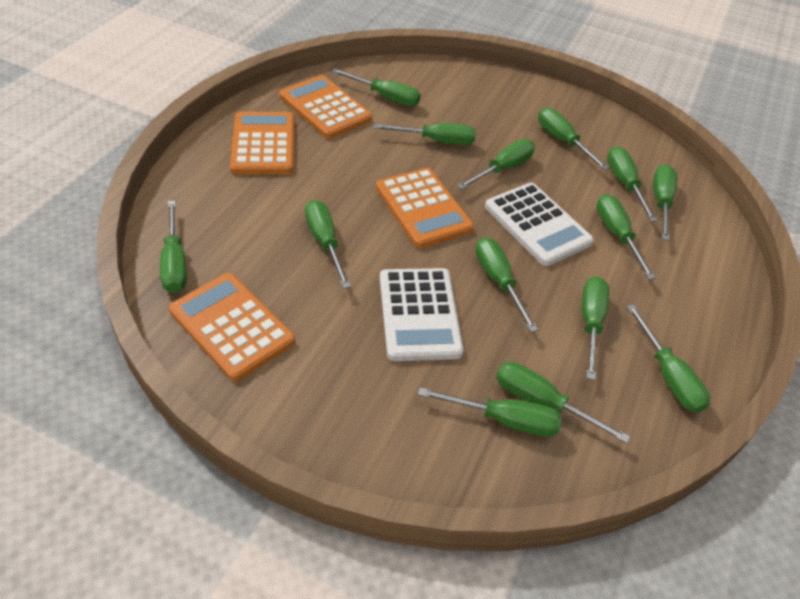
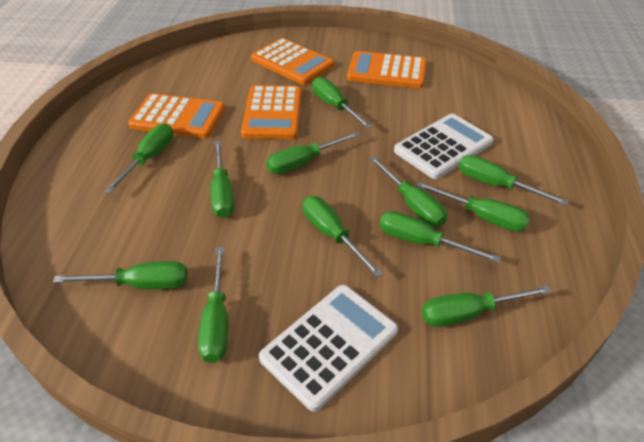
green screwdriver: [160,201,187,293] [305,200,351,289] [332,69,421,106] [373,123,476,145] [418,387,561,437] [457,139,535,190] [476,237,538,332] [496,362,630,444] [538,107,609,170] [582,276,609,380] [596,194,656,280] [607,146,657,222] [626,305,710,413] [653,165,677,241] = 14 -> [53,261,188,289] [104,124,173,193] [198,247,228,363] [211,141,234,218] [266,131,360,174] [302,196,383,277] [312,77,373,129] [369,156,447,227] [379,211,501,263] [416,181,530,232] [422,285,552,327] [458,155,569,206] = 12

